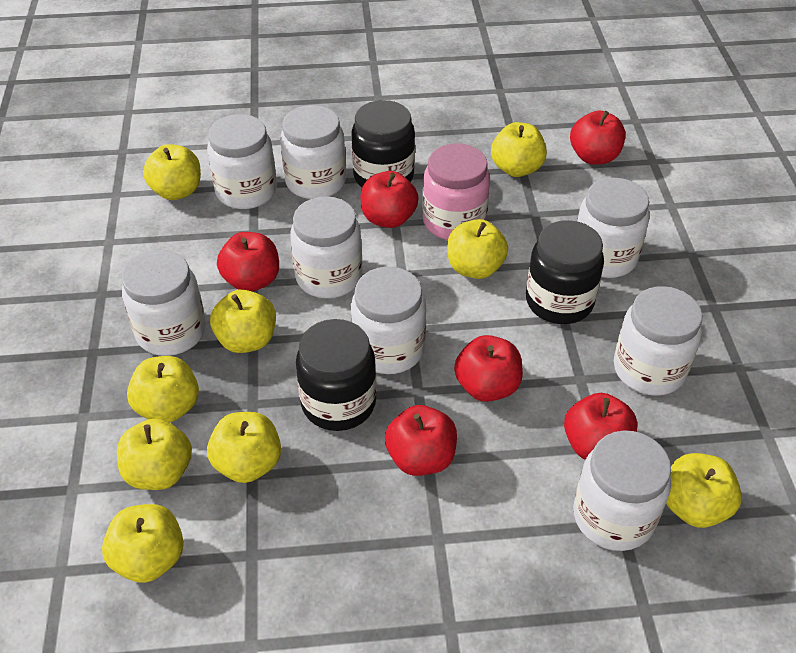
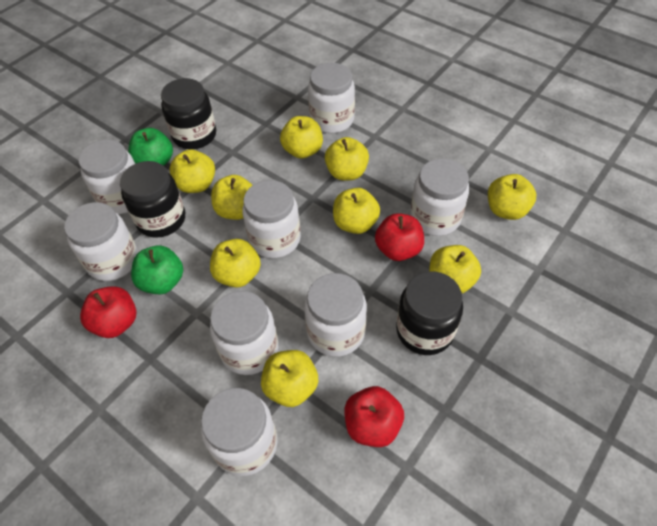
green apple: none = 0 -> [128,128,173,166] [131,246,183,294] = 2
pink jar: [422,143,490,240] = 1 -> none = 0
red apple: [217,232,279,291] [361,171,419,228] [385,405,457,476] [454,335,523,402] [564,393,637,460] [570,110,625,165] = 6 -> [80,286,136,338] [344,386,404,447] [375,213,424,261] = 3

